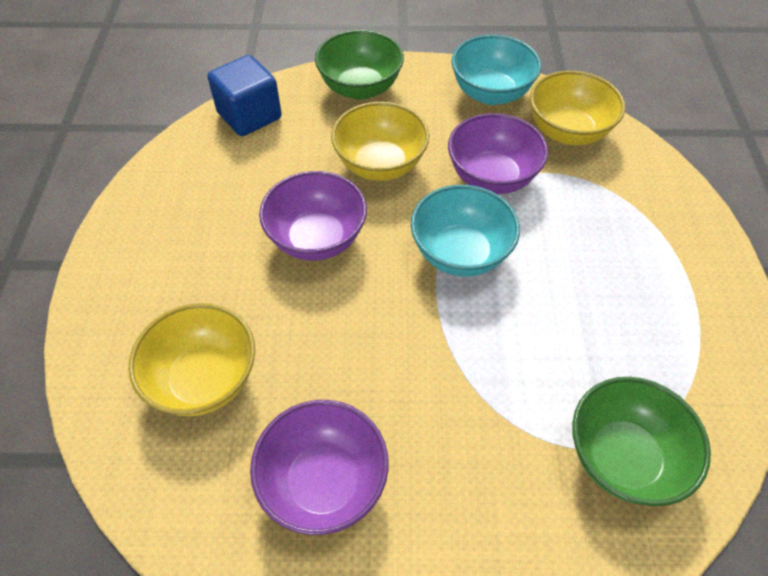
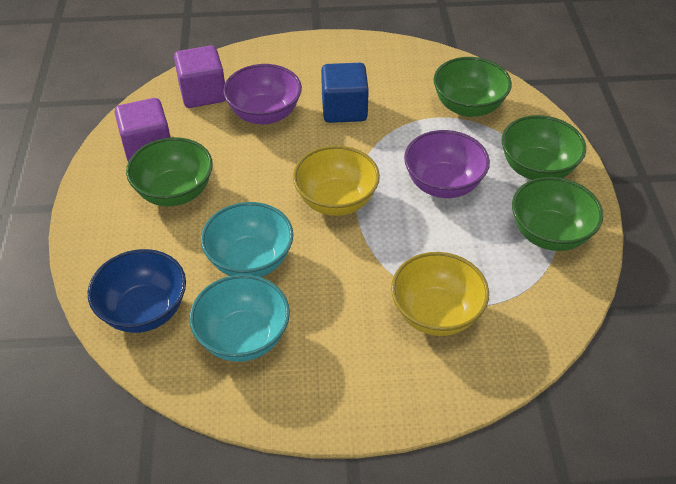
blue bowl: none = 0 -> [88,249,186,333] = 1
green bowl: [315,30,404,100] [572,377,711,506] = 2 -> [126,137,213,206] [433,57,512,117] [502,115,586,180] [512,177,603,251] = 4
purple bowl: [250,400,389,535] [259,171,367,261] [448,113,548,194] = 3 -> [223,64,302,124] [404,130,490,198] = 2
purple cube: none = 0 -> [115,98,171,162] [174,45,226,108] = 2
yellow bowl: [128,303,255,416] [331,102,429,181] [530,71,625,145] = 3 -> [293,145,380,216] [391,252,489,336] = 2

